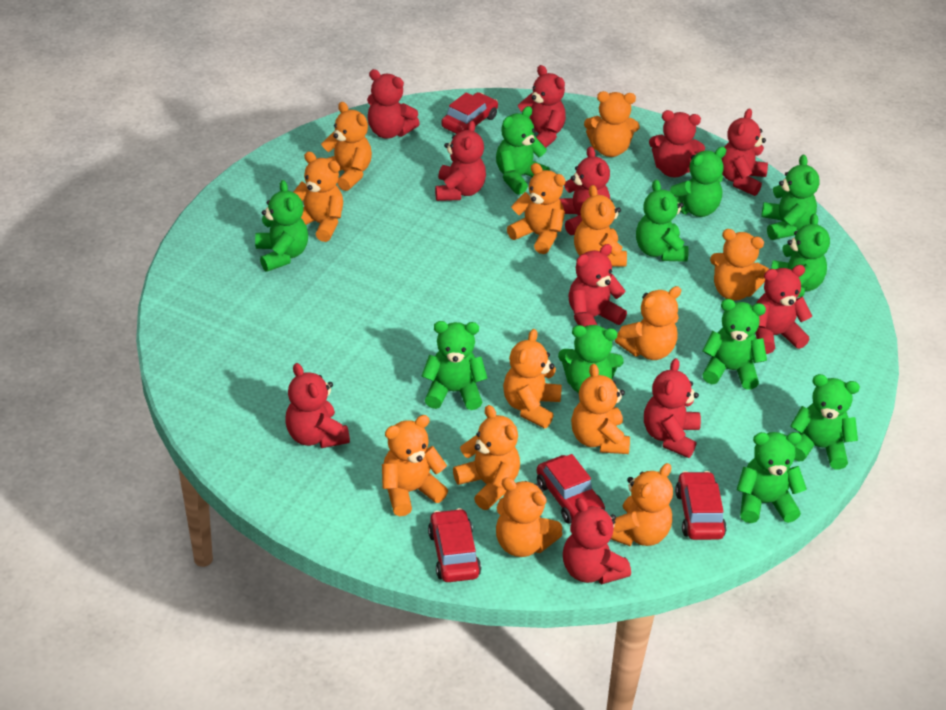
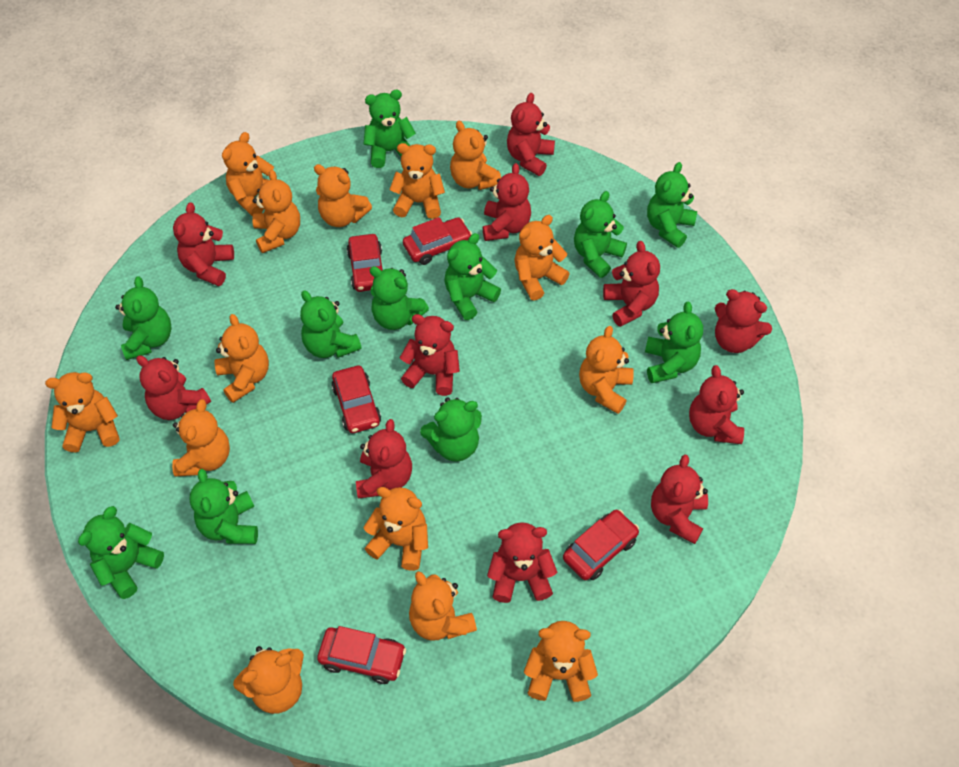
orange teddy bear: [294,152,343,242] [321,102,372,191] [382,415,448,516] [453,405,520,510] [496,477,563,557] [503,329,562,428] [507,163,566,254] [571,364,630,454] [574,185,627,267] [584,91,640,157] [611,463,673,546] [615,286,681,360] [710,229,769,301] = 13 -> [45,372,119,452] [172,399,230,477] [214,314,269,403] [222,132,274,217] [233,646,304,714] [253,169,300,253] [314,164,372,227] [363,487,428,571] [389,143,445,219] [409,571,477,641] [450,121,501,190] [514,215,570,301] [524,621,598,702] [579,326,634,414] = 14
red car: [428,508,481,582] [441,92,498,134] [537,454,605,524] [675,471,727,540] = 4 -> [317,626,406,684] [331,366,381,433] [347,234,383,292] [403,217,472,265] [563,510,639,580] = 5

